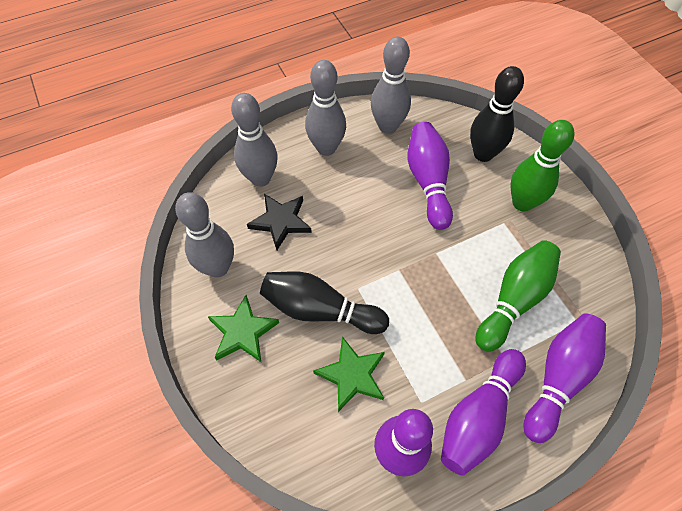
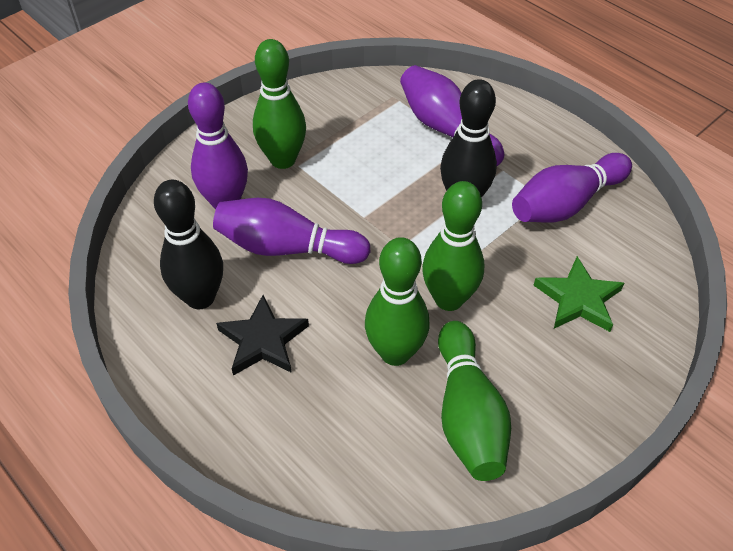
green bowling pin: [475,240,561,352] [510,120,575,212] = 2 -> [253,39,306,169] [365,237,430,366] [422,181,484,311] [438,321,511,481] = 4
green star: [207,295,279,362] [313,336,385,412] = 2 -> [533,256,624,332] = 1
grey bowling pin: [175,192,234,278] [231,93,278,187] [305,60,346,156] [371,36,411,134] = 4 -> none = 0

